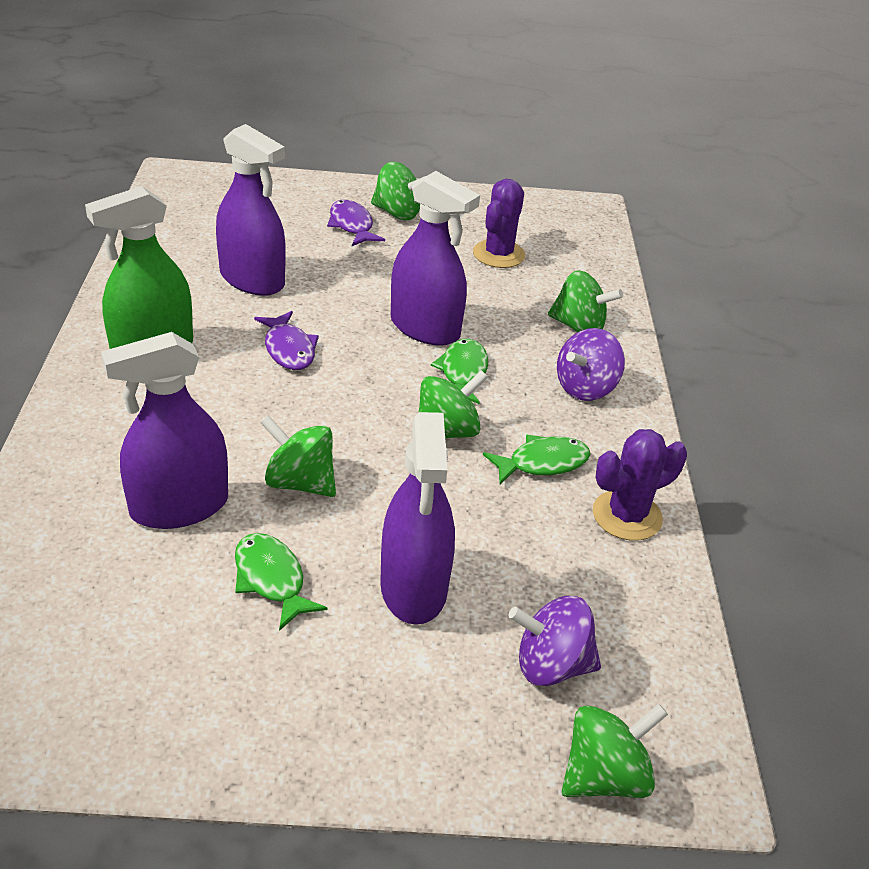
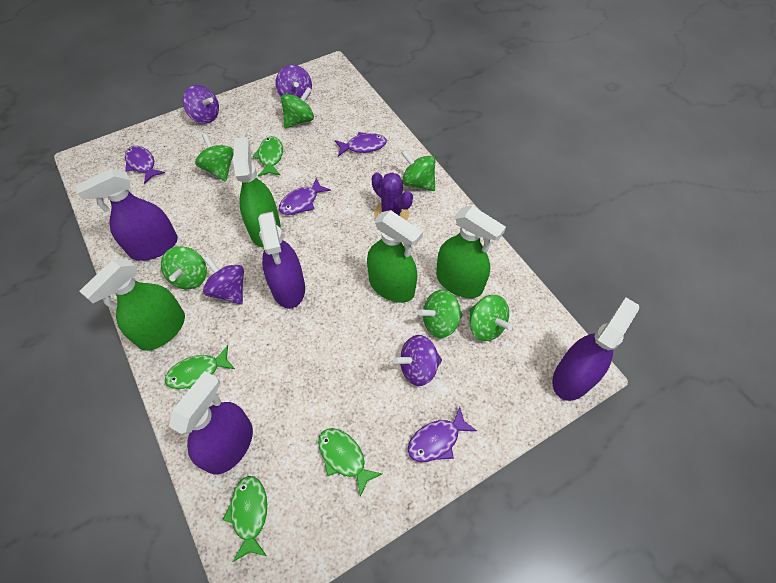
green fish: [235,533,328,631] [431,339,488,404] [483,435,590,484] = 3 -> [165,345,235,389] [223,476,267,562] [252,136,283,176] [318,428,382,497] = 4
green spinning top: [260,415,336,497] [371,162,426,220] [418,370,488,438] [548,270,623,332] [562,703,668,798] = 5 -> [161,246,207,289] [195,133,234,182] [281,87,314,128] [401,150,435,191] [418,290,463,338] [469,295,513,341] = 6
green spray bottle: [85,186,193,349] = 1 -> [79,259,185,351] [233,137,281,247] [367,210,423,303] [436,206,506,298] = 4
purple cactus: [473,179,525,268] [593,429,687,541] = 2 -> [372,172,413,221] = 1
purple fish: [254,311,319,370] [327,200,385,246] = 2 -> [125,146,165,184] [279,178,331,215] [335,132,387,156] [408,407,477,462] = 4
purple spinning top: [508,596,601,686] [557,328,625,401] = 2 -> [183,85,219,124] [203,256,244,305] [276,65,312,99] [393,335,442,386] = 4

